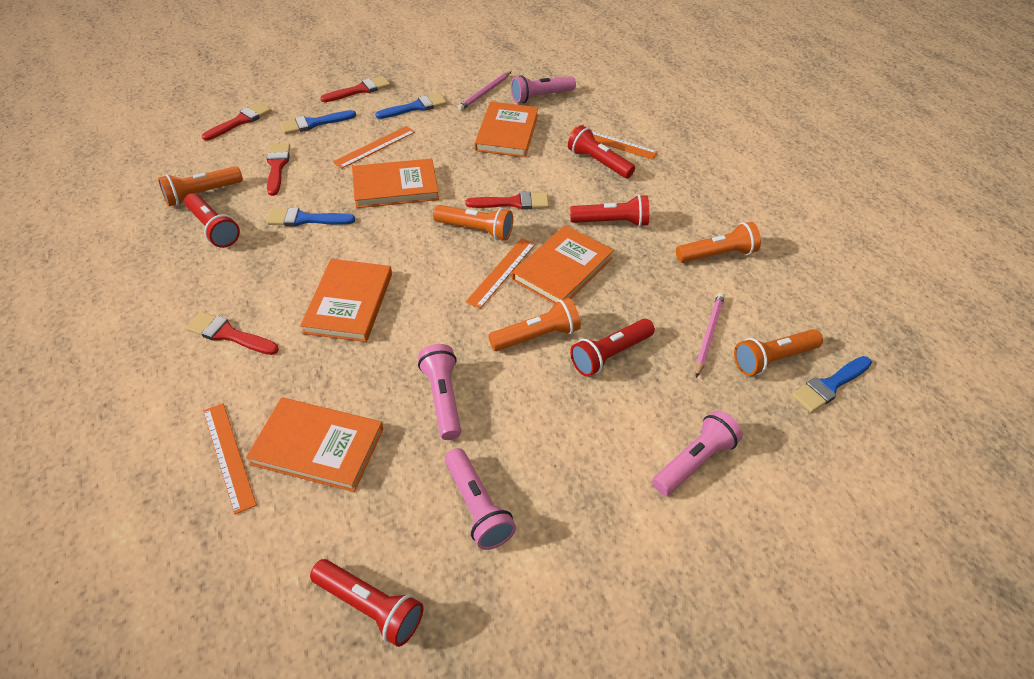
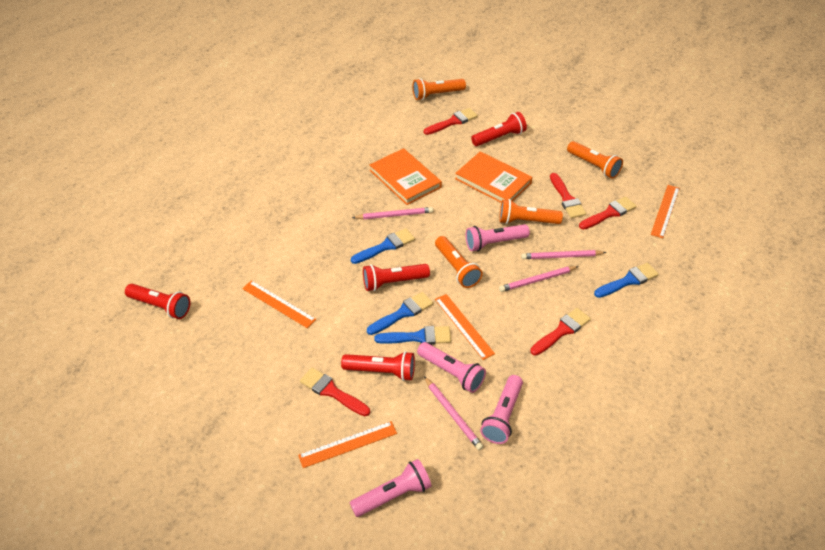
orange book: [246,397,383,492] [300,259,392,342] [352,158,439,208] [475,101,538,158] [512,225,614,304] = 5 -> [370,148,442,205] [455,151,532,203] = 2
orange flashlight: [158,166,243,206] [433,205,513,240] [488,298,581,351] [676,222,761,263] [734,329,823,376] = 5 -> [413,78,466,100] [435,236,483,288] [499,199,563,224] [567,141,623,179] = 4
pink pencil: [457,72,511,111] [696,292,725,378] = 2 -> [352,207,433,220] [424,376,484,450] [499,266,579,292] [521,250,606,259] = 4
red flashlight: [184,193,240,248] [310,559,424,647] [568,125,635,178] [570,195,649,227] [570,319,655,377] = 5 -> [125,284,191,319] [341,351,415,381] [363,264,430,291] [471,112,527,146] = 4

